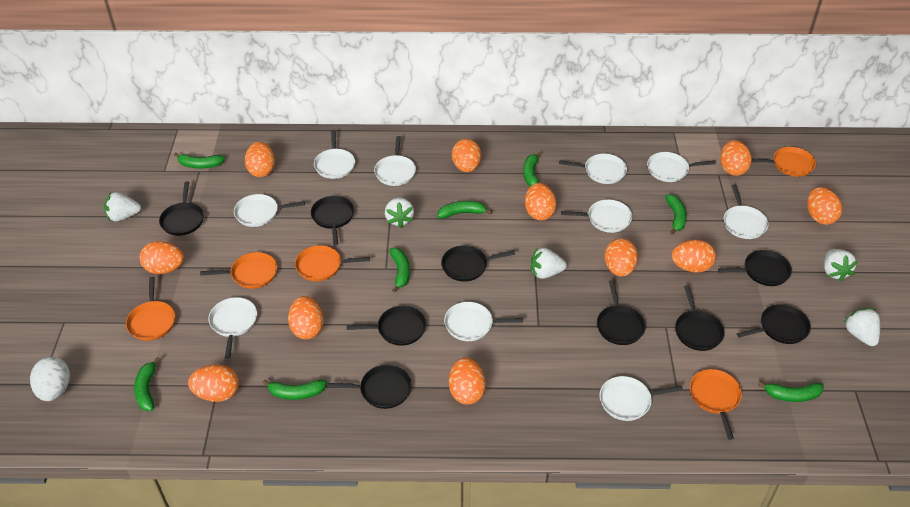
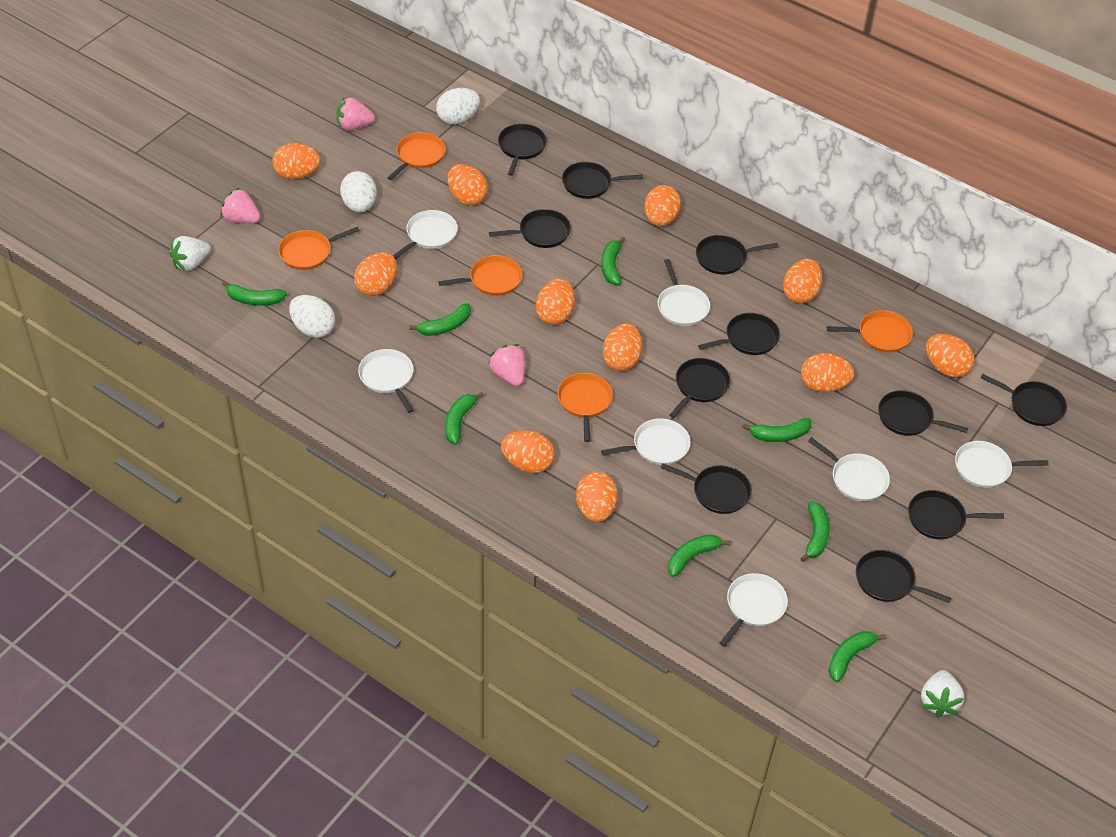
black pan: [159,181,204,236] [311,196,354,245] [327,365,412,409] [347,306,426,346] [441,245,515,282] [597,280,646,345] [675,285,725,351] [718,250,792,286] [737,304,811,344] = 9 -> [489,209,571,248] [498,124,547,176] [562,162,643,199] [661,463,752,514] [669,358,731,418] [696,235,778,275] [698,313,780,355] [856,550,951,603] [878,390,968,436] [908,490,1004,539] [981,374,1067,426] = 11
pink strawberry: none = 0 -> [220,187,261,223] [336,98,375,130] [489,344,525,386] = 3
white egg: [30,357,70,401] = 1 -> [289,295,335,338] [340,171,377,212] [436,88,480,124] = 3
white pan: [208,297,257,359] [234,194,305,227] [314,130,355,179] [374,136,416,186] [444,302,523,341] [559,154,627,184] [561,199,632,233] [600,376,683,421] [647,152,716,182] [724,184,769,239] = 10 -> [358,349,414,413] [393,210,458,260] [601,418,691,465] [658,259,710,326] [719,573,788,647] [808,437,890,501] [955,441,1049,488] = 7
white strawberry: [104,192,141,221] [385,197,414,228] [531,248,567,279] [824,249,858,281] [843,308,880,346] = 5 -> [170,236,211,271] [921,670,964,718] = 2

